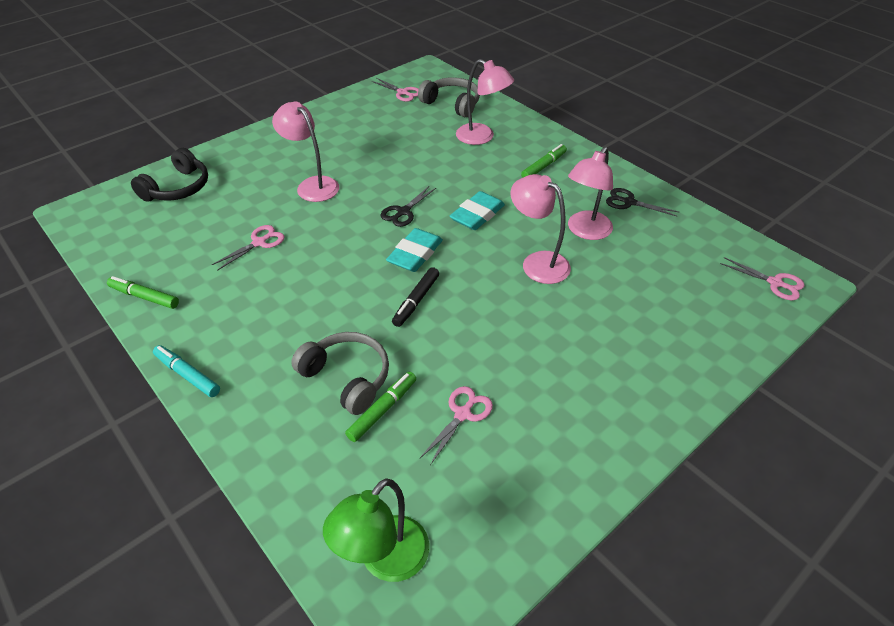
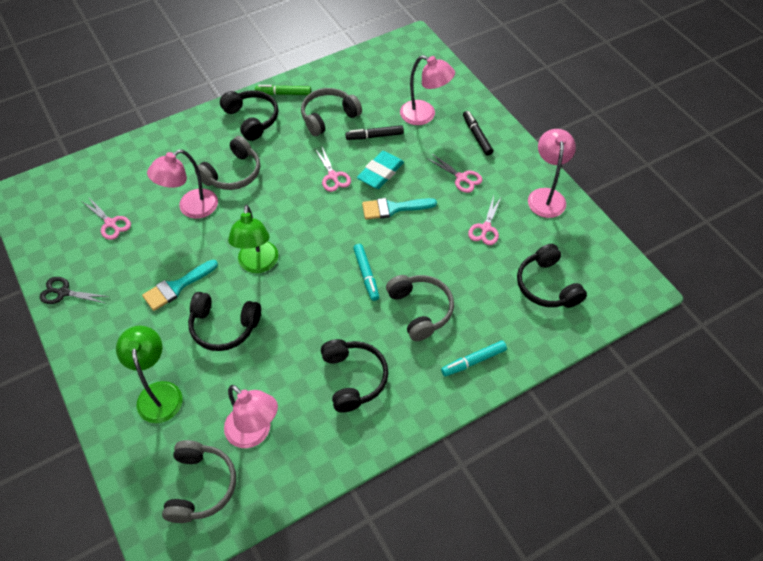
black headphones: [131,148,208,202] = 1 -> [188,292,261,351] [220,90,278,141] [321,339,388,413] [517,244,587,308] = 4
black marker: [392,267,439,327] = 1 -> [345,125,404,140] [463,111,493,156] = 2
black scissors: [380,185,436,227] [606,188,679,217] = 2 -> [40,277,109,304] = 1
green lamp: [323,478,429,582] = 1 -> [116,326,182,423] [228,205,278,273] = 2
green marker: [107,276,179,309] [345,372,416,442] [521,144,567,178] = 3 -> [255,85,311,95] = 1
grey headphones: [291,332,389,415] [418,77,480,117] = 2 -> [162,440,236,523] [195,136,260,190] [301,88,362,136] [386,275,454,341] = 4
turquoise brush: none = 0 -> [142,260,218,311] [362,198,437,220] = 2
turquoise eraser: [386,228,443,272] [449,191,505,230] = 2 -> [357,151,404,189] = 1
turquoise marker: [153,345,220,397] = 1 -> [353,244,379,301] [441,341,507,376] = 2

